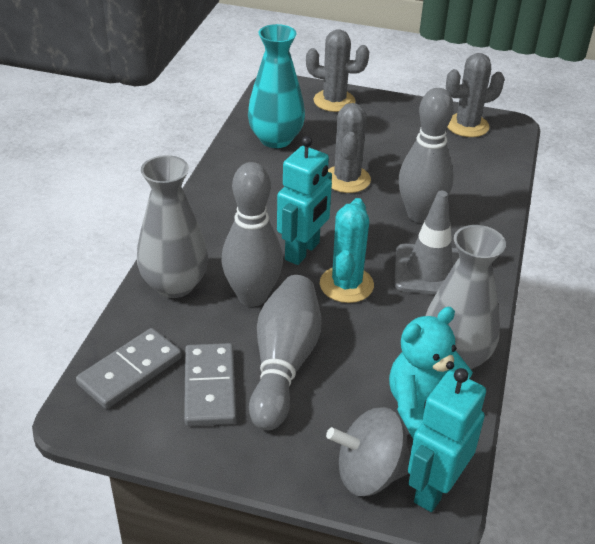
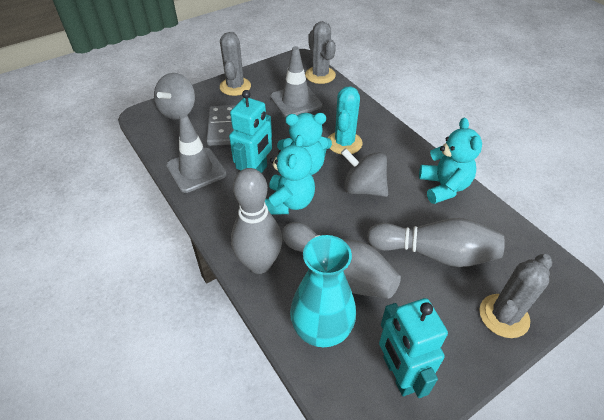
grey domino: [76,328,182,409] [184,343,236,426] = 2 -> [207,105,235,146] = 1
grey spinning top: [326,407,410,496] = 1 -> [154,73,195,120] [341,148,388,197] = 2
grey traffic cone: [394,191,459,295] = 1 -> [166,113,227,193] [270,46,322,117] = 2
grey vase: [137,155,208,298] [425,225,506,369] = 2 -> none = 0
turquoise teddy bear: [389,307,473,439] = 1 -> [265,135,315,215] [277,113,332,175] [419,118,482,204] = 3

